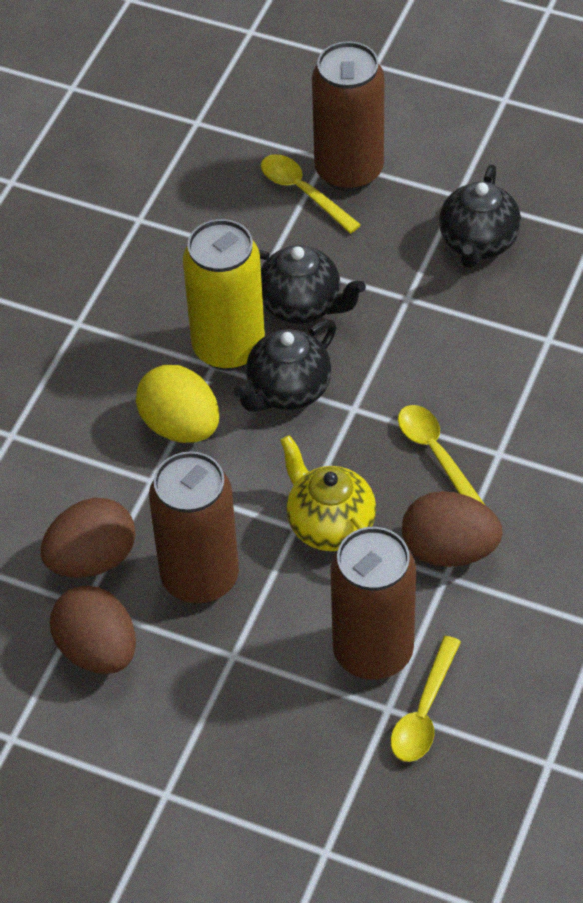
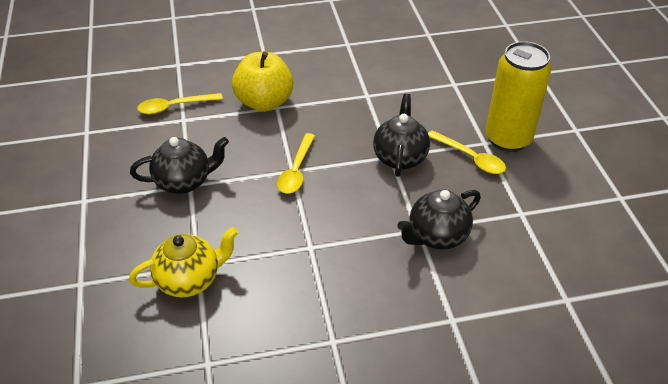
brown can: [149,451,239,604] [312,41,384,191] [330,527,416,680] = 3 -> none = 0
brown egg: [41,498,135,578] [50,586,136,674] [402,491,503,567] = 3 -> none = 0
yellow apple: none = 0 -> [232,51,293,112] = 1
yellow egg: [136,365,219,443] = 1 -> none = 0

